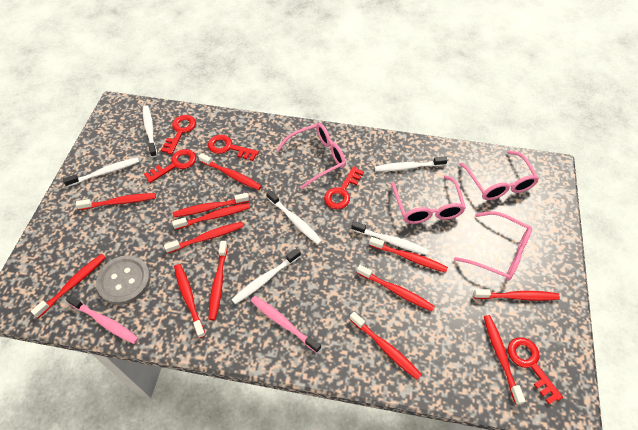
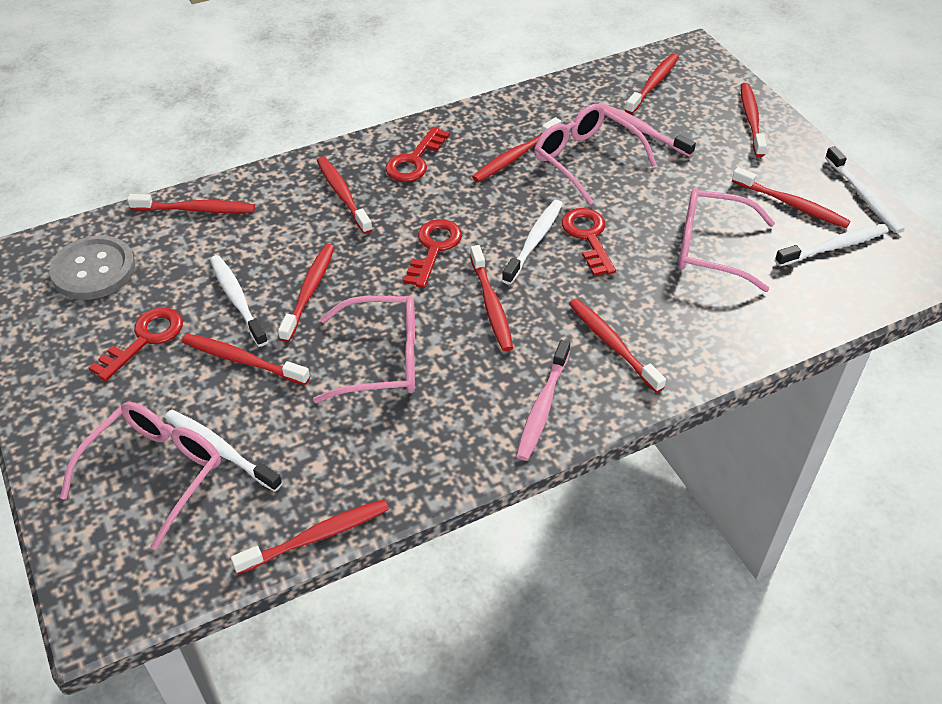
red key: [144,149,196,183] [161,115,196,155] [208,135,259,161] [324,166,364,209] [508,337,563,404] = 5 -> [88,308,183,381] [385,127,450,182] [403,219,462,288] [562,208,616,276] = 4
red toothbrush: [31,254,106,318] [76,193,156,210] [164,222,244,253] [172,203,250,230] [173,193,249,217] [174,264,206,338] [198,153,262,190] [209,241,228,320] [350,312,422,380] [357,265,435,312] [369,237,448,273] [474,289,560,301] [484,315,525,405] = 13 -> [127,194,255,213] [182,334,310,385] [231,500,389,574] [278,244,335,342] [317,156,373,234] [470,245,513,351] [472,117,561,182] [569,298,666,393] [625,53,679,114] [732,167,851,228] [741,83,767,157] = 11
white toothbrush: [63,157,139,187] [143,106,157,157] [231,248,301,304] [266,190,322,245] [351,221,428,255] [375,156,448,172] = 6 -> [165,410,282,492] [210,255,268,347] [502,200,563,285] [775,224,888,267] [825,146,905,233] = 5

